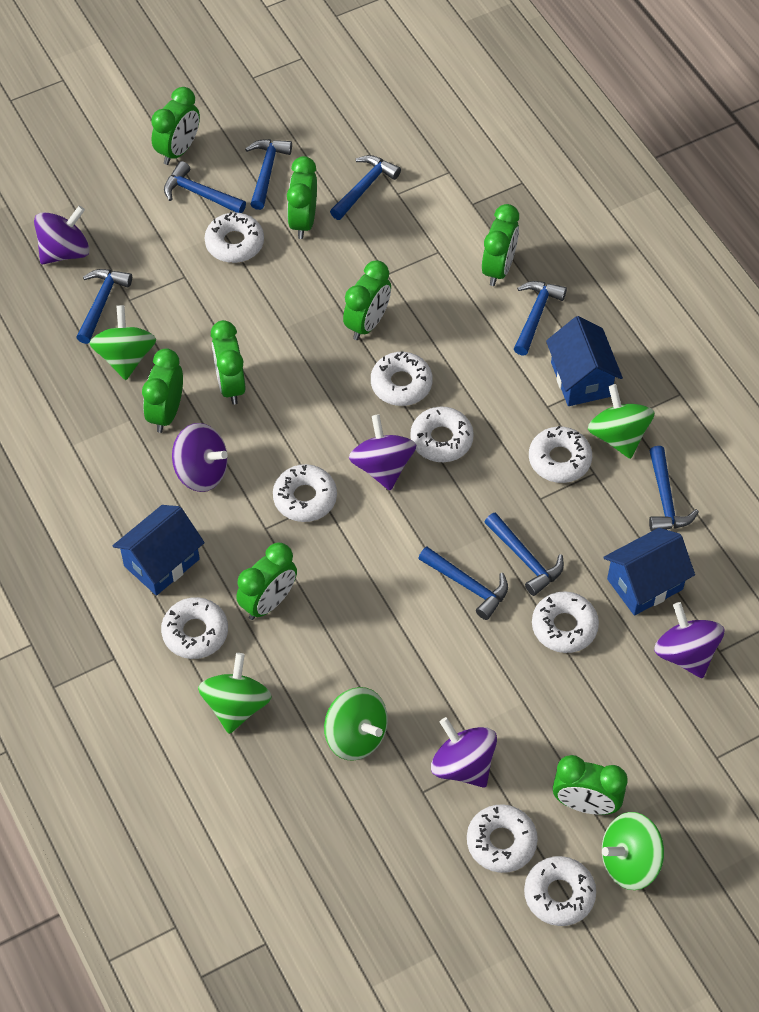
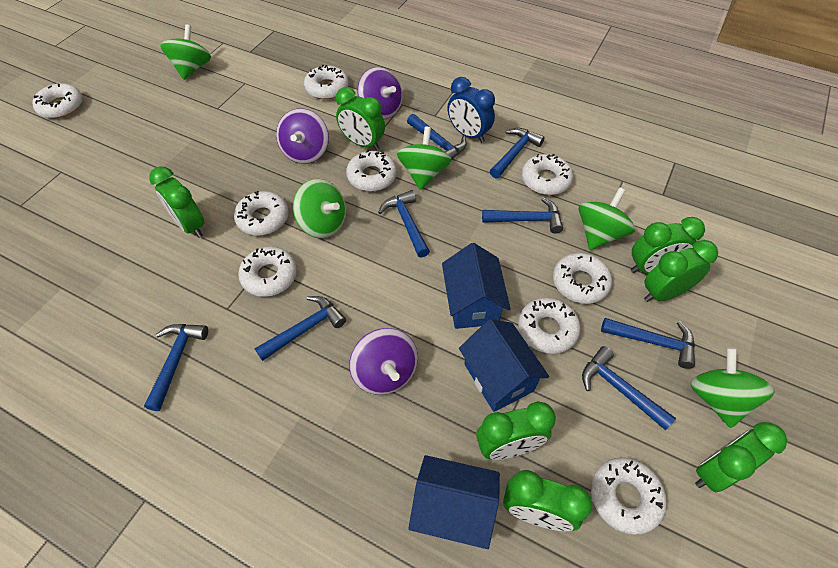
blue clock: none = 0 -> [447,77,495,143] = 1
green clock: [142,348,183,433] [151,87,200,165] [211,320,245,405] [236,542,297,620] [287,156,317,239] [343,260,391,340] [482,204,519,286] [553,755,628,815] = 8 -> [149,166,205,238] [336,87,385,150] [476,401,556,460] [503,470,592,531] [631,217,705,274] [644,240,718,302] [695,422,787,493] = 7
purple spinning top: [34,206,90,264] [172,423,228,492] [349,414,416,491] [431,717,497,788] [654,602,724,679] = 5 -> [276,108,329,164] [349,328,418,395] [357,67,403,119] = 3

